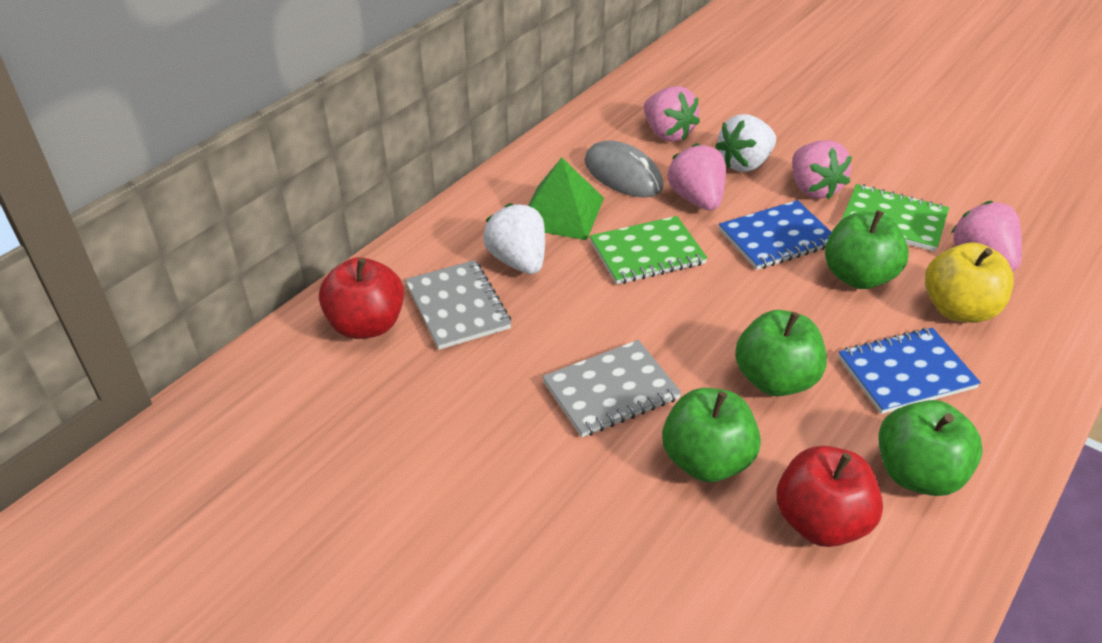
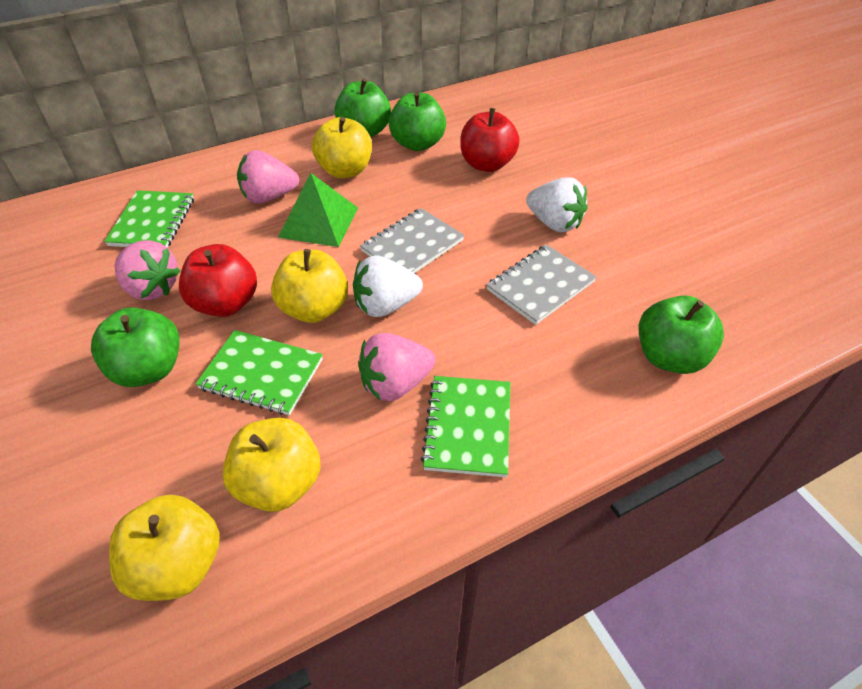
blue notebook: [719,200,831,270] [838,328,981,414] = 2 -> none = 0
green notebook: [590,216,708,284] [842,184,949,251] = 2 -> [104,190,194,248] [195,330,323,415] [421,376,511,477] = 3
grey mouse: [584,140,663,197] = 1 -> none = 0
pink strawberry: [644,86,700,142] [668,143,726,211] [792,140,852,199] [951,201,1022,272] = 4 -> [115,240,180,300] [237,150,299,204] [358,333,435,401] = 3
yellow apple: [925,243,1014,323] = 1 -> [109,495,220,601] [222,418,320,512] [271,249,348,323] [312,117,372,178] = 4

